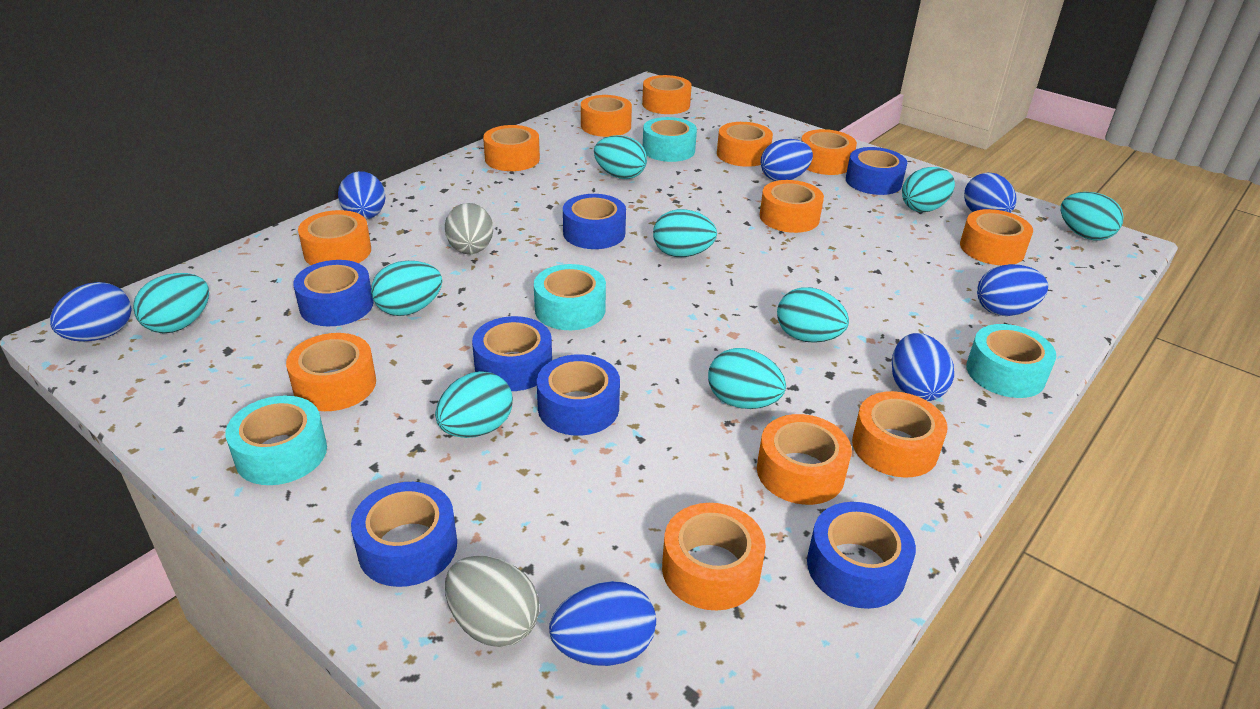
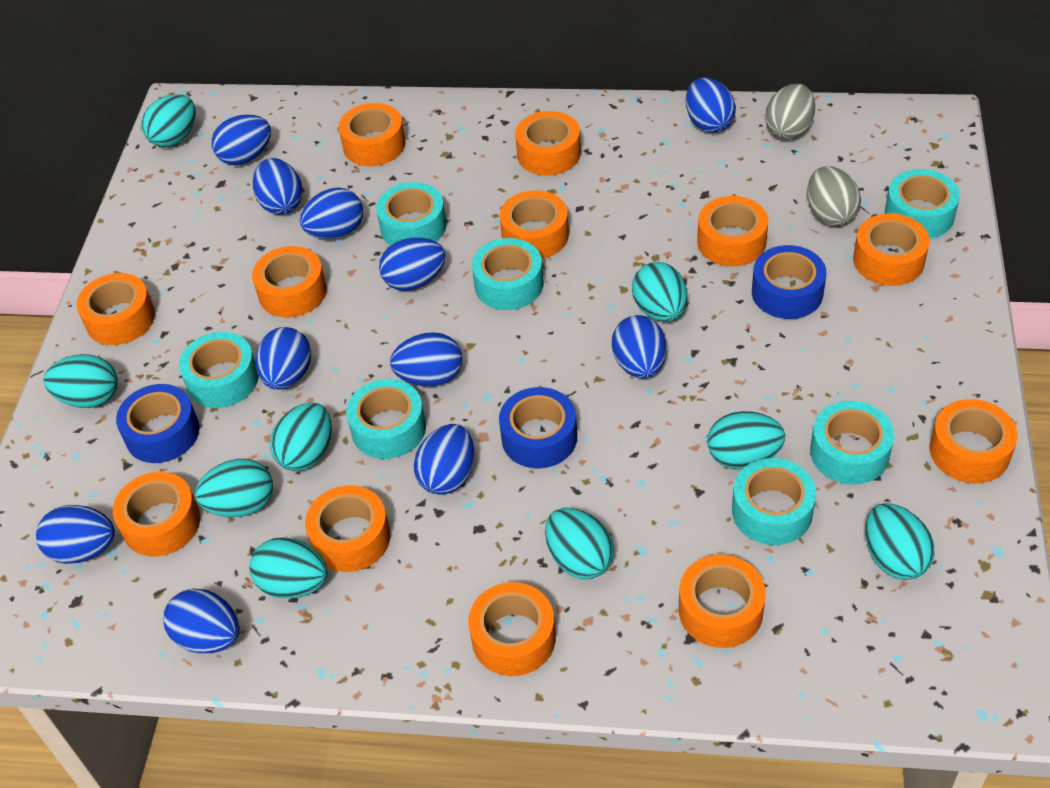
blue egg: [50,282,131,342] [338,171,386,219] [549,581,656,666] [761,139,813,181] [892,333,954,401] [964,173,1017,213] [977,264,1048,316] = 7 -> [36,505,115,564] [163,589,240,653] [211,114,271,165] [252,158,303,214] [255,327,311,390] [300,188,363,239] [379,237,445,291] [390,332,462,387] [414,424,474,495] [612,315,667,378] [686,78,736,133] = 11
blue tape: [293,260,374,326] [351,482,457,587] [472,316,552,391] [537,354,620,435] [563,194,626,249] [807,502,916,609] [846,147,907,195] = 7 -> [116,384,199,463] [499,387,577,468] [752,245,826,319] = 3
turquoise tape: [225,396,327,485] [534,264,606,330] [643,117,697,162] [966,324,1056,398] = 4 -> [179,332,259,408] [346,379,426,459] [376,182,446,245] [472,238,543,310] [732,458,816,545] [810,401,894,484] [885,169,960,239] = 7

